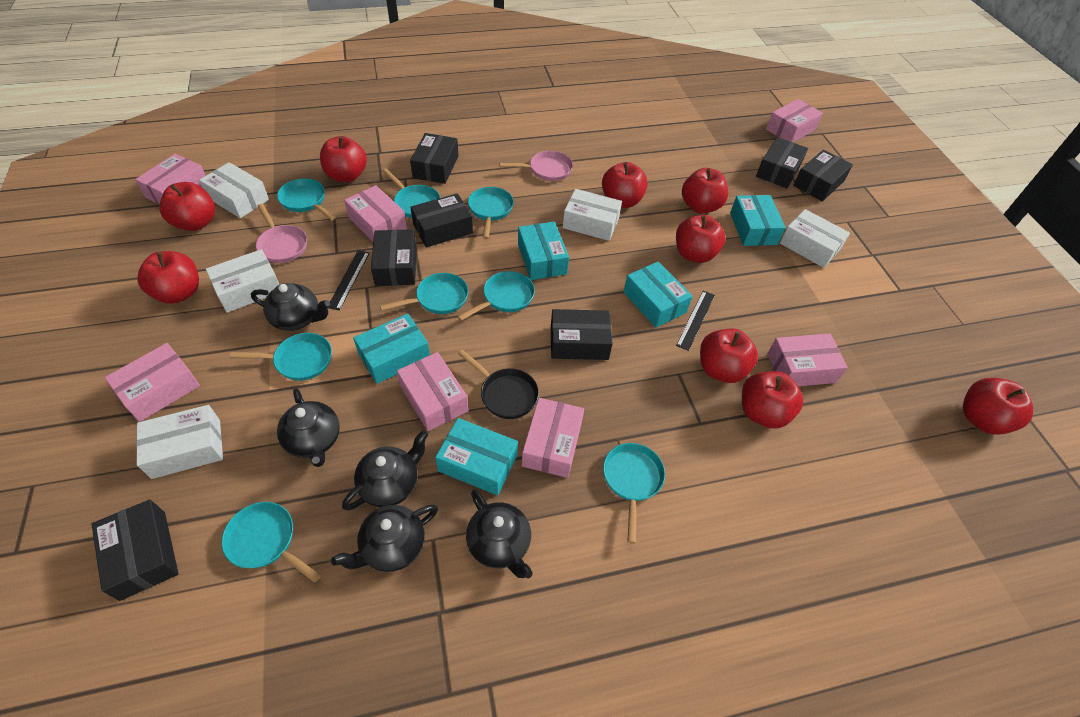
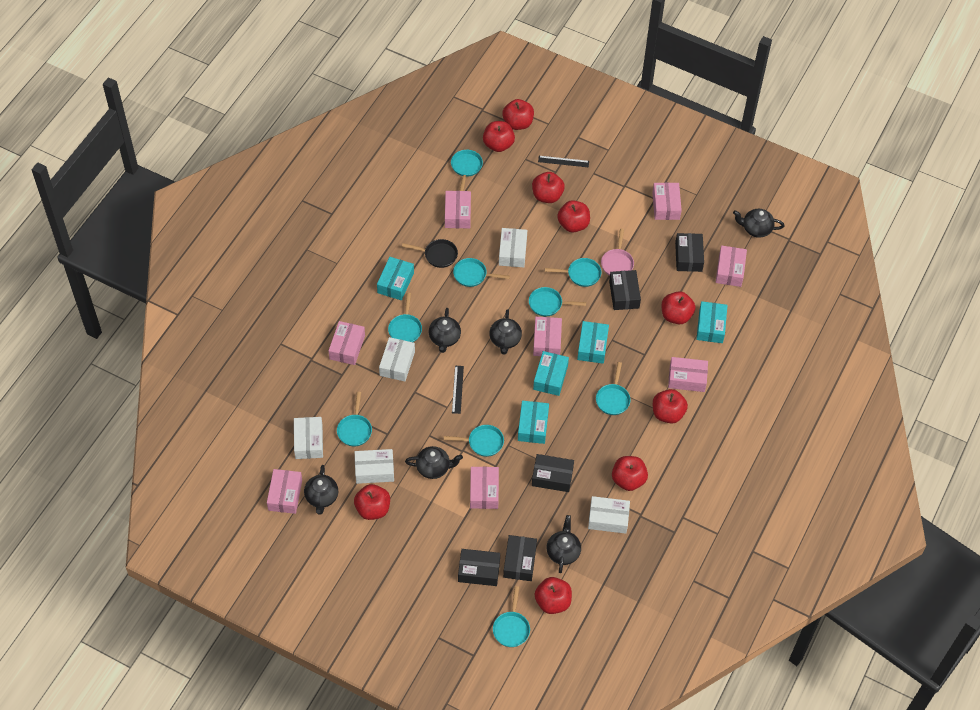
black box: [92,499,179,601] [371,229,417,286] [410,133,459,184] [410,193,473,248] [551,309,613,360] [756,137,808,188] [793,150,853,201] = 7 -> [458,549,500,586] [503,535,537,581] [532,454,574,492] [609,270,641,310] [675,233,704,272] = 5
black teapot: [251,283,330,331] [277,388,340,467] [331,505,438,572] [342,430,428,510] [466,490,533,578] = 5 -> [304,465,338,515] [405,446,463,479] [429,308,461,353] [489,309,522,355] [546,515,581,573] [733,209,785,238] = 6
pink box: [105,343,200,422] [135,153,206,205] [344,185,407,242] [397,352,469,431] [522,398,584,478] [766,99,823,142] [767,333,848,386] = 7 -> [267,469,302,514] [328,321,365,365] [445,191,471,228] [470,467,499,509] [533,317,562,356] [652,182,682,220] [668,357,708,392] [716,246,747,287] = 8
pink pan: [256,204,307,263] [500,151,573,181] = 2 -> [601,228,634,276] = 1
turquoise pan: [221,502,321,583] [230,333,332,381] [277,178,336,221] [380,273,468,314] [382,169,440,218] [457,271,535,321] [468,187,514,239] [603,443,665,544] = 8 -> [337,392,372,446] [388,293,422,342] [444,425,504,457] [451,150,483,191] [453,258,510,287] [493,586,530,647] [529,287,586,317] [545,258,602,287] [596,362,631,415] = 9

